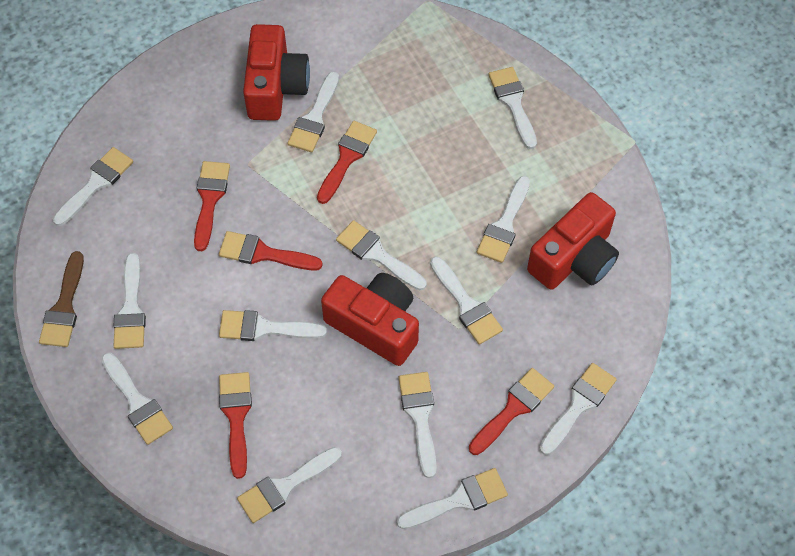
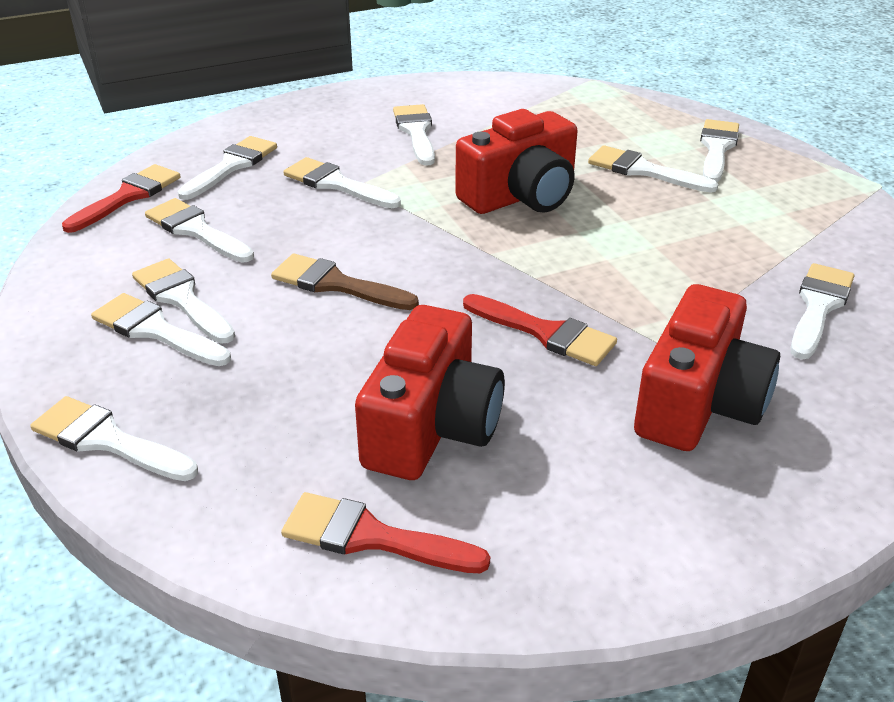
red brush: [194,161,230,251] [219,231,323,270] [219,372,252,479] [317,121,377,204] [469,368,554,455] = 5 -> [62,164,181,233] [281,492,490,573] [463,294,617,366] = 3
white brush: [53,147,133,226] [101,353,173,445] [114,253,146,349] [219,310,327,341] [237,447,342,523] [287,72,339,152] [336,220,427,291] [397,468,508,529] [399,372,437,478] [430,256,503,345] [477,176,530,263] [488,67,537,149] [540,363,617,455] = 13 -> [30,396,198,481] [91,293,231,366] [132,258,235,343] [145,198,254,263] [178,136,277,200] [283,157,401,208] [393,104,435,166] [588,145,718,193] [700,119,739,182] [790,263,854,359] = 10

